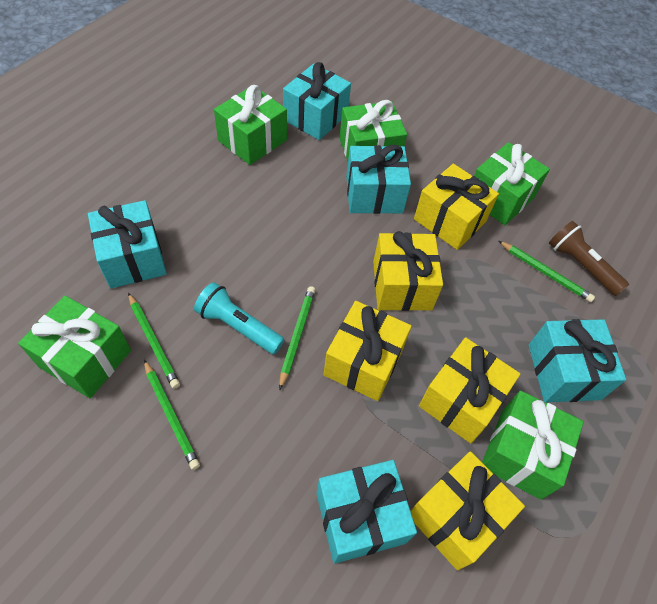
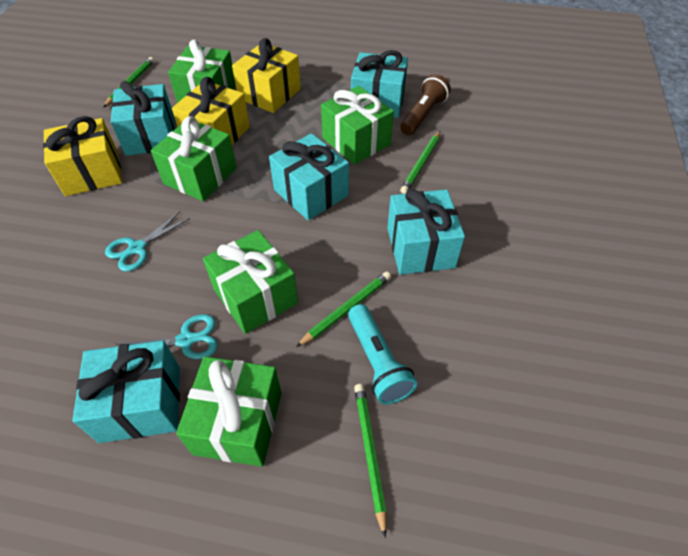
turquoise scissors: none = 0 -> [105,211,190,272] [117,314,218,359] = 2
yellow gift: [324,301,412,401] [373,231,443,311] [411,451,525,571] [414,164,499,250] [419,337,520,443] = 5 -> [43,116,122,196] [172,77,250,145] [232,38,301,113] = 3

